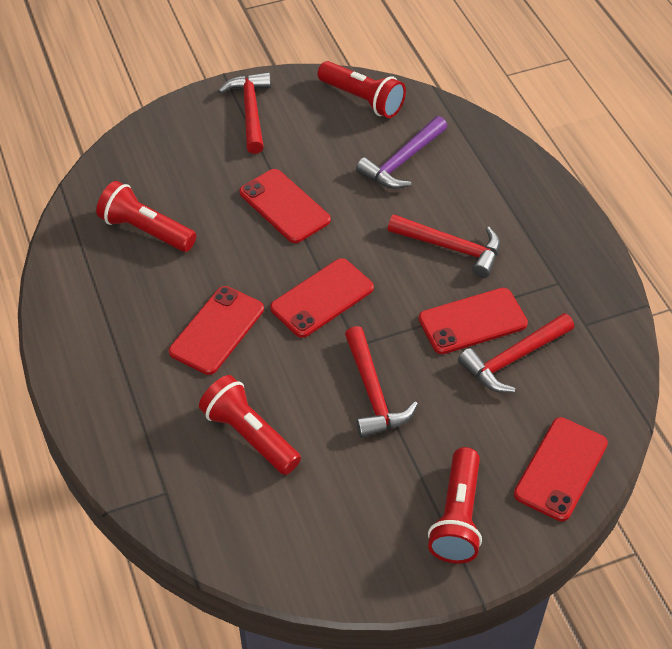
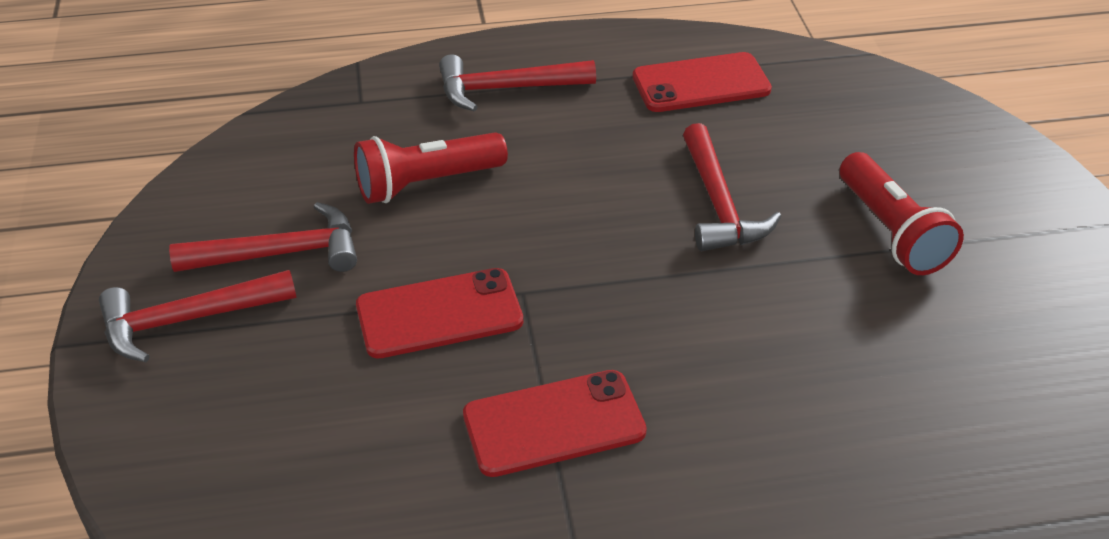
purple hammer: [356,116,448,189] = 1 -> none = 0
red flashlight: [96,181,196,252] [199,375,301,475] [317,61,406,118] [428,447,482,564] = 4 -> [354,132,508,204] [840,152,964,275] = 2
red phone: [169,286,264,375] [239,169,331,243] [270,258,374,338] [419,288,528,354] [514,417,608,521] = 5 -> [356,268,523,359] [463,370,647,477] [632,52,772,112] = 3

